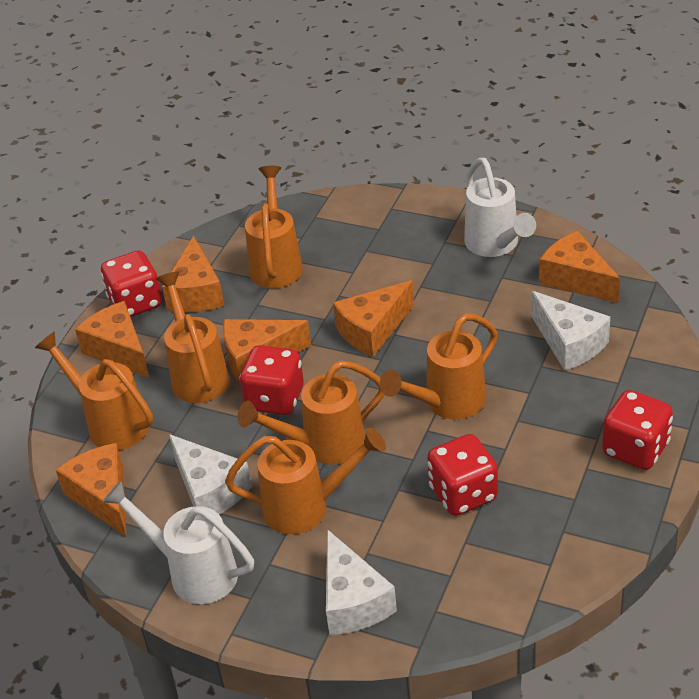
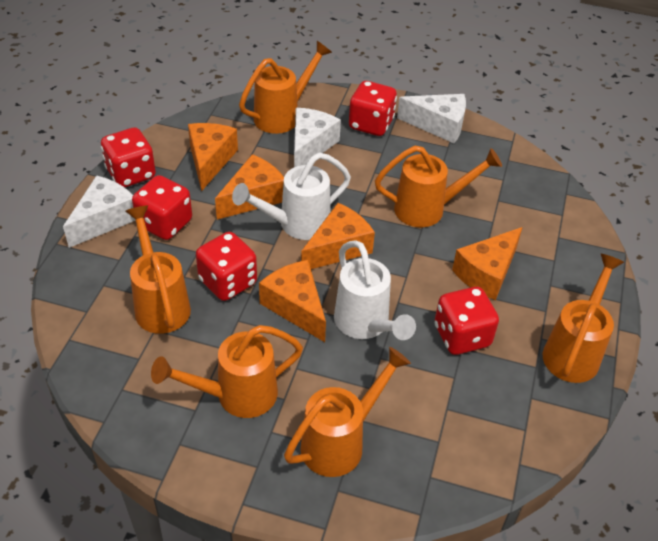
orange cheese: [56,443,126,536] [75,301,149,378] [162,236,224,312] [223,319,311,383] [333,280,414,357] [539,231,620,303] = 6 -> [188,123,238,191] [215,154,284,220] [259,260,326,342] [301,203,375,269] [452,227,523,300] = 5
red dice: [101,250,162,317] [240,345,304,415] [427,434,498,516] [602,390,673,470] = 4 -> [101,127,156,187] [132,175,192,240] [196,232,257,301] [349,81,397,136] [435,287,499,355] = 5

